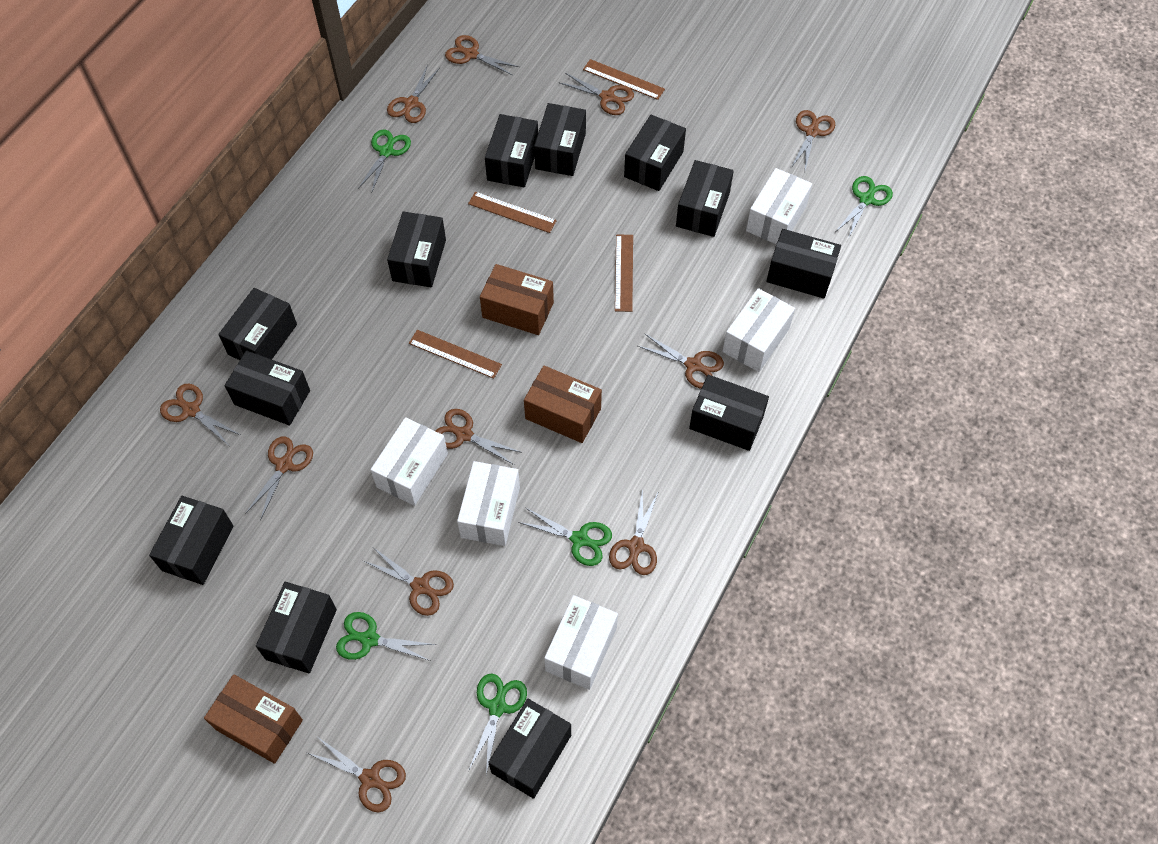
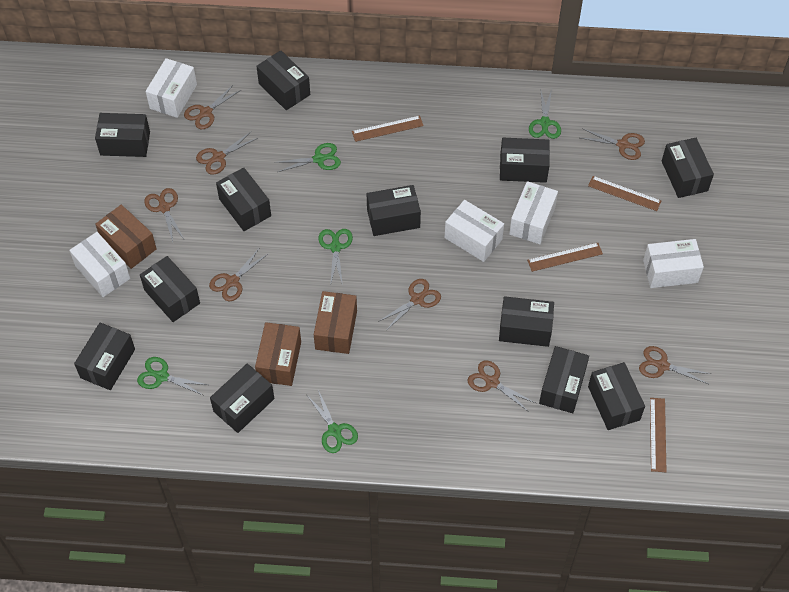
brown scissors: [160,384,240,445] [245,436,313,520] [308,737,406,812] [363,548,454,616] [387,64,440,123] [435,409,522,465] [445,35,519,75] [558,73,634,115] [609,488,659,575] [638,334,724,389] [791,110,835,170] = 11 -> [144,188,184,242] [184,84,241,129] [196,131,258,175] [209,247,269,301] [378,279,441,330] [467,360,535,412] [580,128,645,160] [639,346,711,384] = 8

